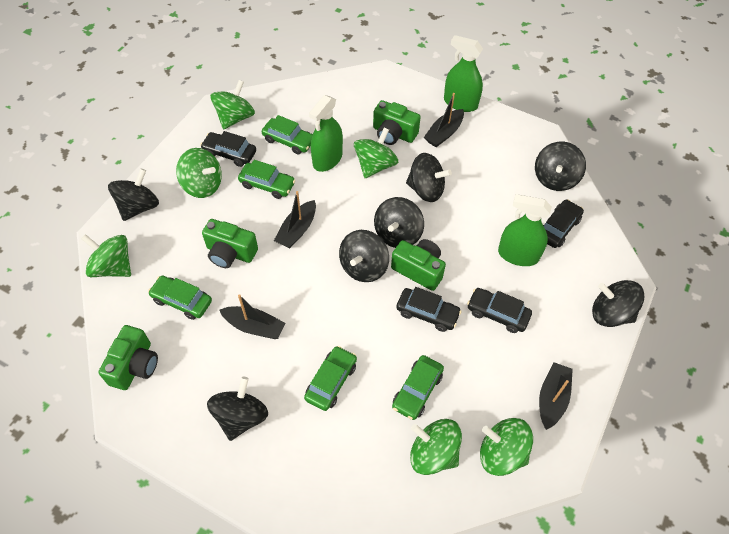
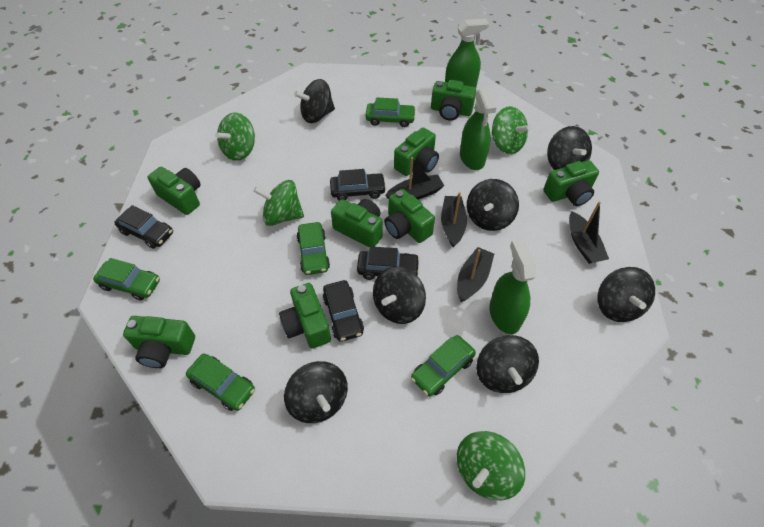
green camera: [98,325,158,390] [202,219,258,268] [373,100,420,145] [391,239,446,291] = 4 -> [123,316,195,368] [147,167,201,215] [279,283,331,348] [331,199,383,248] [384,189,435,243] [394,127,439,176] [431,80,476,121] [543,160,599,206] = 8
green spinning top: [81,234,131,277] [176,148,222,198] [210,80,255,130] [354,127,398,178] [410,419,462,475] [480,418,533,476] = 6 -> [215,112,255,161] [253,180,304,226] [457,431,525,500] [492,106,531,154] = 4

